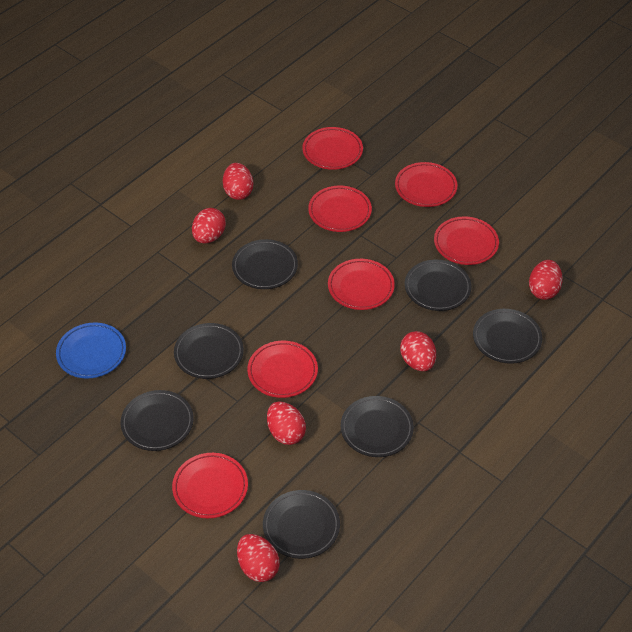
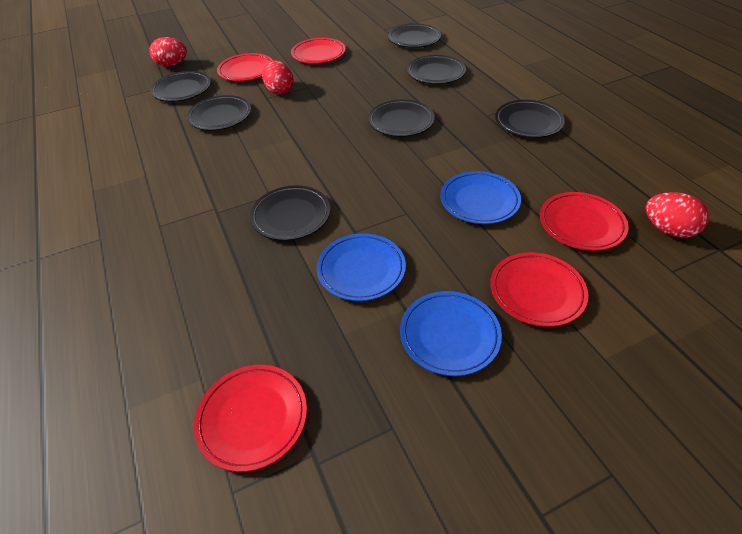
blue plate: [56,323,126,379] = 1 -> [316,233,406,301] [400,291,502,376] [440,171,521,224] = 3
red egg: [192,208,226,244] [223,163,253,200] [237,534,280,582] [267,401,306,445] [400,331,436,371] [529,260,563,300] = 6 -> [149,37,187,67] [262,60,294,95] [646,192,709,238] = 3
red plate: [172,453,248,518] [247,341,318,398] [302,127,363,170] [308,186,372,232] [328,259,395,310] [395,162,457,207] [434,216,499,265] = 7 -> [194,365,307,472] [217,53,273,81] [291,38,346,64] [490,252,588,327] [540,192,629,251] = 5

